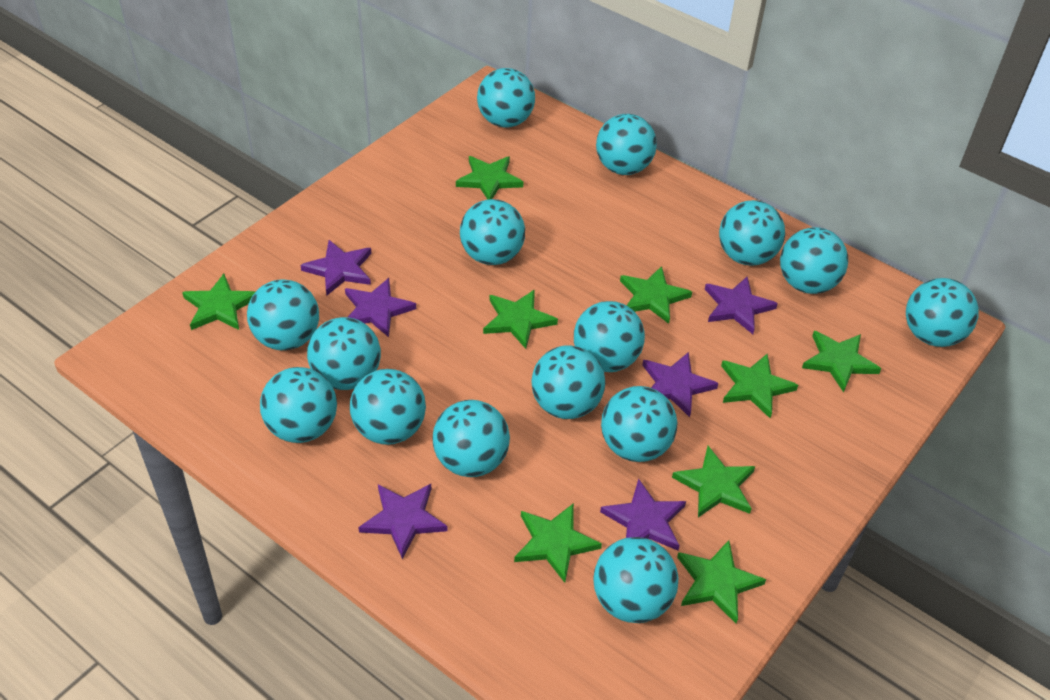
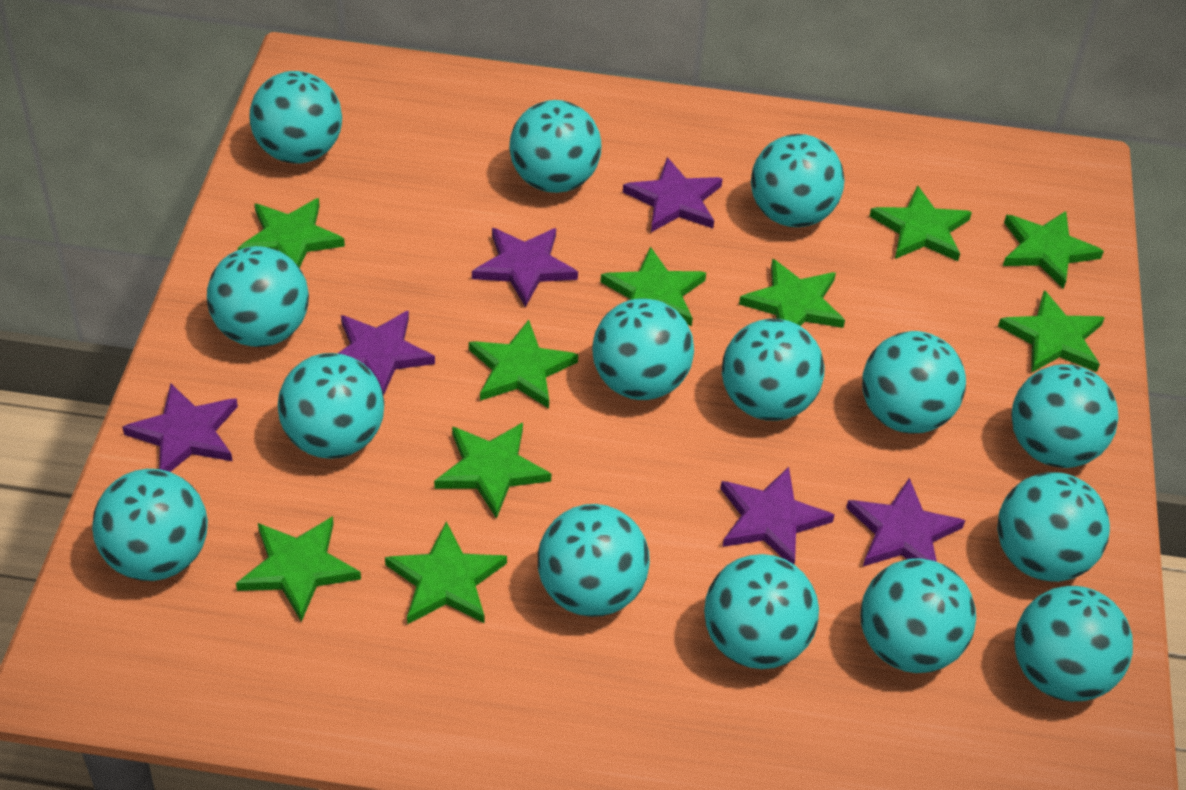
green star: [182,274,255,330] [456,156,523,200] [483,290,558,349] [514,503,602,583] [620,266,692,324] [672,446,755,517] [677,540,766,623] [721,354,798,418] [802,331,881,392] = 9 -> [236,516,361,622] [238,198,345,268] [385,522,507,624] [434,423,551,519] [469,320,578,408] [601,246,706,326] [739,259,845,328] [869,185,972,261] [998,290,1105,373] [1003,211,1104,289] = 10

